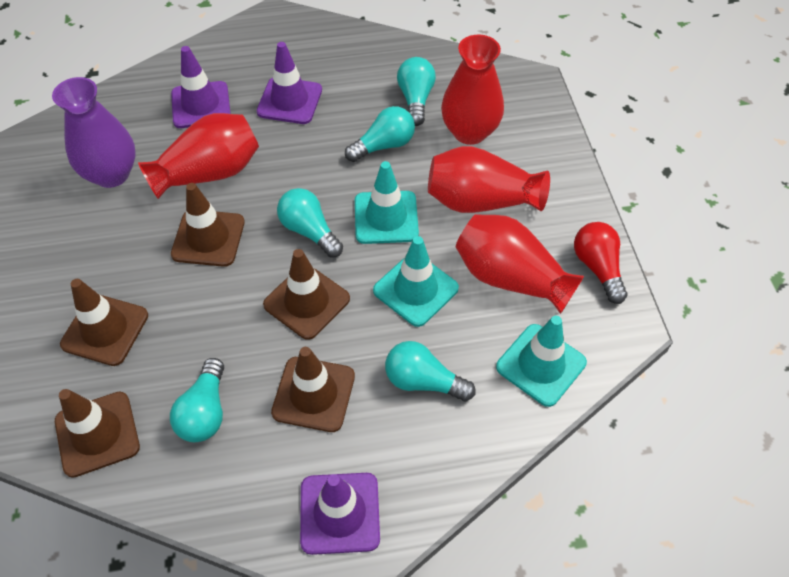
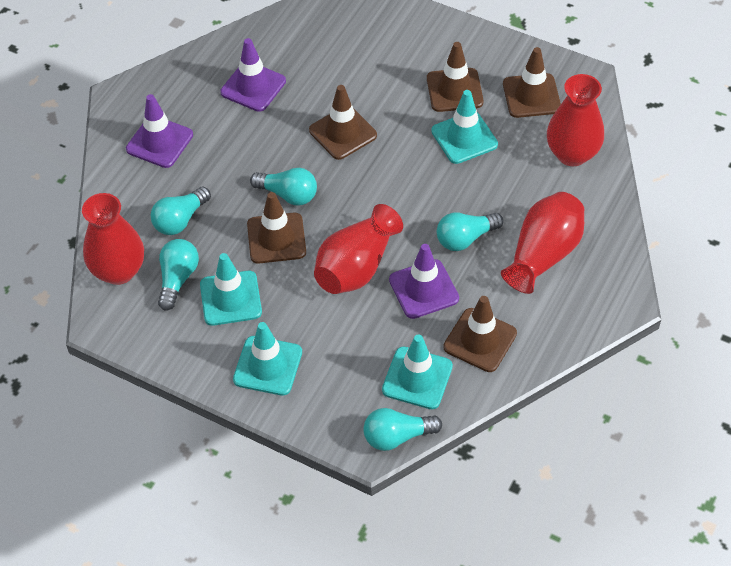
purple vase: [52,77,136,188] = 1 -> none = 0
red light bulb: [574,222,627,304] = 1 -> none = 0
turquoise traffic cone: [355,161,419,244] [373,236,459,327] [496,316,587,407] = 3 -> [200,253,262,326] [233,322,302,396] [382,334,453,409] [431,90,498,164] = 4

